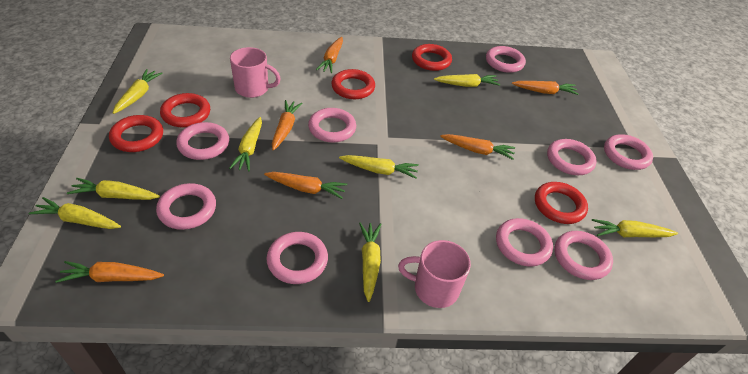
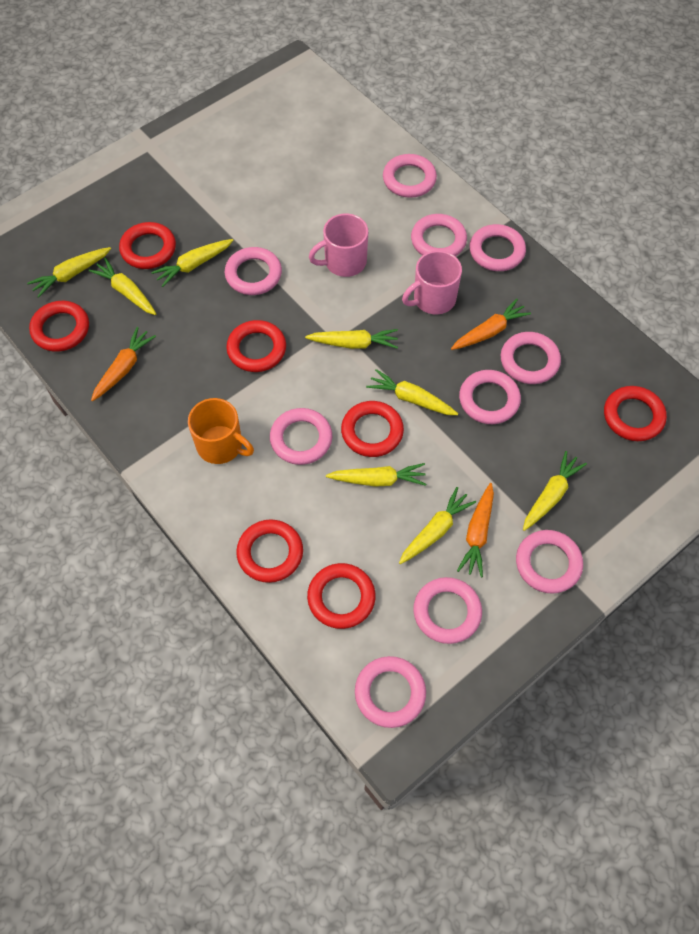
orange carrot: [55,261,164,283] [264,172,347,199] [272,100,303,151] [316,37,343,73] [440,134,515,160] [512,81,578,95] = 6 -> [91,327,156,401] [451,299,531,350] [457,483,494,577] = 3
orange mug: none = 0 -> [188,398,254,464] = 1
pink ring: [156,183,216,230] [176,122,229,160] [266,232,328,284] [308,108,356,143] [486,46,526,73] [496,218,553,267] [547,139,596,175] [554,231,613,280] [604,134,653,170] = 9 -> [225,247,282,295] [270,408,332,465] [355,656,426,728] [383,154,437,198] [411,214,467,256] [413,577,482,644] [459,370,521,424] [469,224,526,271] [501,332,561,384] [516,530,583,594] = 10
red ring: [109,115,163,152] [160,93,210,127] [331,69,375,99] [412,44,452,71] [535,182,588,224] = 5 -> [29,301,89,352] [119,222,176,269] [226,320,286,372] [236,519,303,583] [307,563,376,629] [341,401,404,457] [604,386,667,441] = 7

